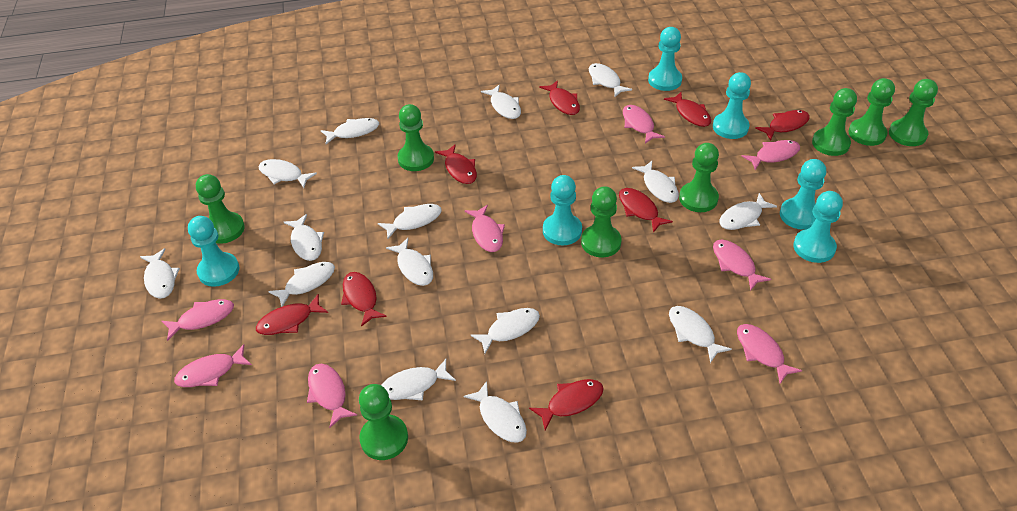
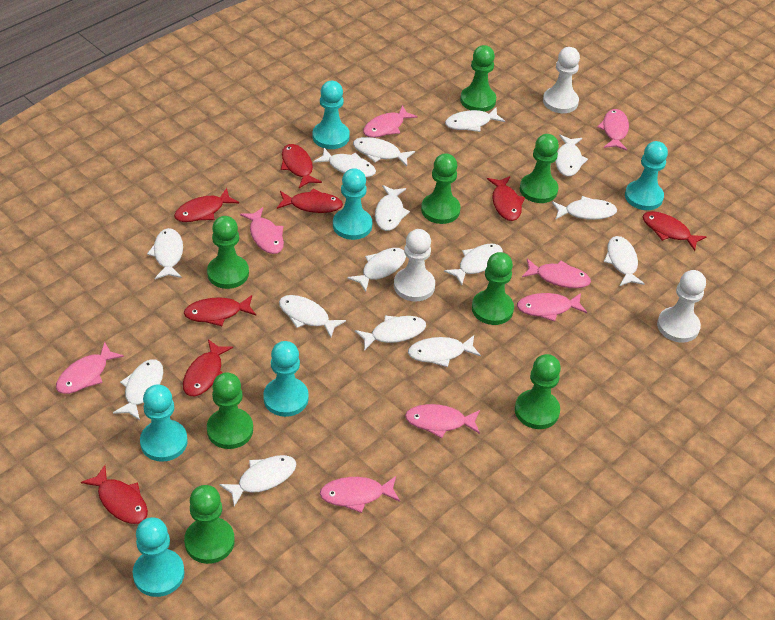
white pawn: none = 0 -> [394,229,435,301] [543,47,580,113] [657,270,706,343] = 3

